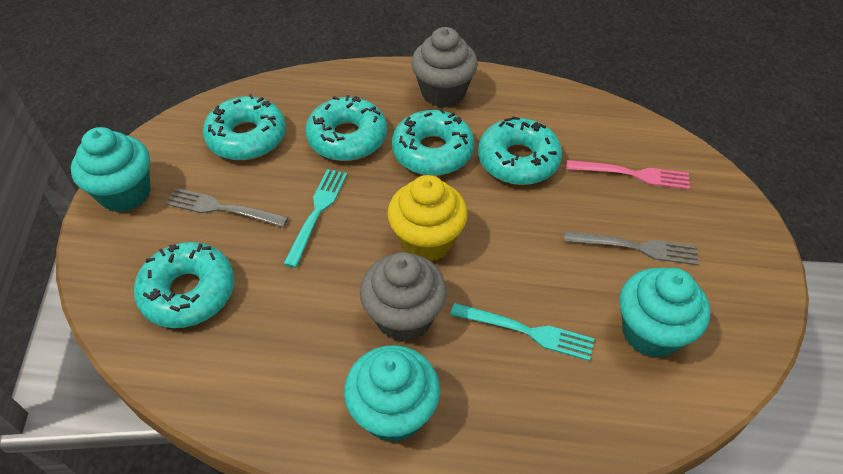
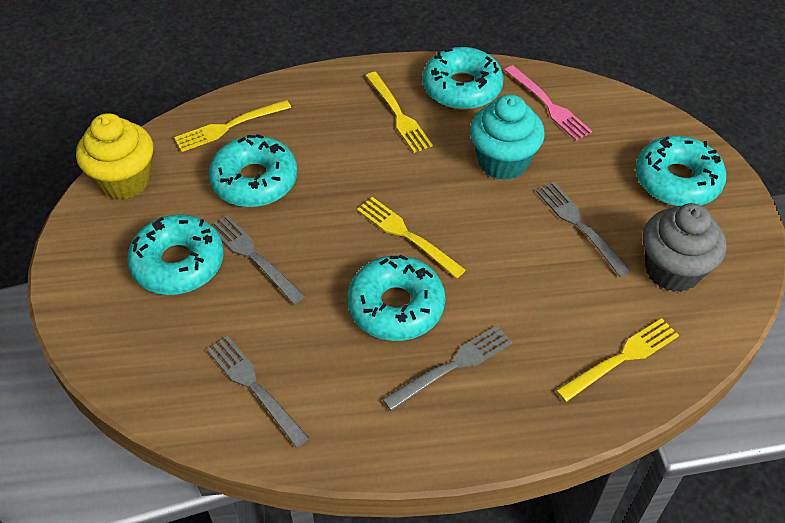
grey cupcake: [360,252,447,342] [411,27,478,107] = 2 -> [643,203,726,292] = 1
grey fork: [165,188,288,227] [564,231,698,265] = 2 -> [207,336,310,448] [211,215,305,304] [382,325,513,411] [536,182,631,277] = 4
turquoise cupcake: [71,127,151,212] [344,345,440,442] [619,268,710,358] = 3 -> [470,95,545,180] = 1
turquoise fork: [283,169,347,268] [450,303,595,361] = 2 -> none = 0
yellow fork: none = 0 -> [174,100,291,152] [357,197,466,278] [366,72,433,153] [556,318,679,402] = 4

